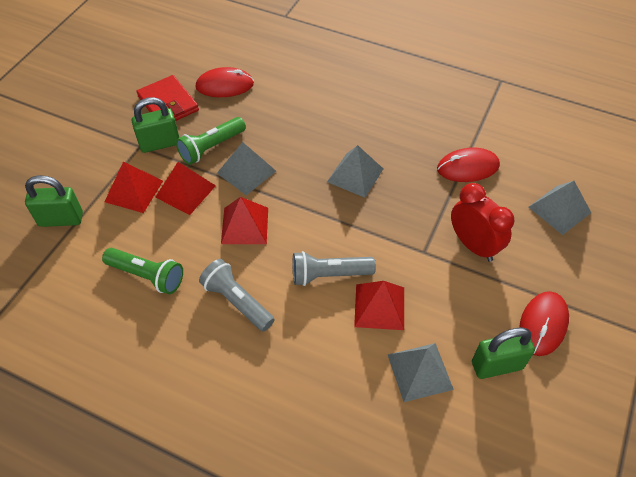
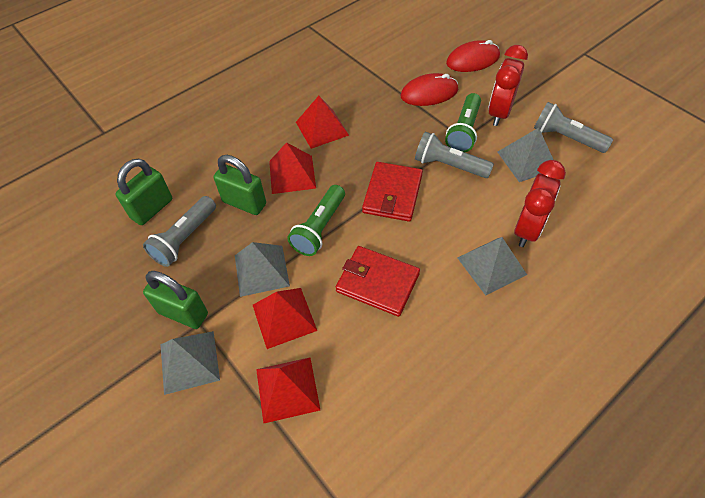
grey flashlight: [199,259,274,332] [293,251,376,286] = 2 -> [143,196,216,267] [415,132,494,178] [534,102,613,153] = 3
red clock: [451,183,514,262] = 1 -> [488,45,528,126] [514,160,566,247] = 2
red mouse: [195,67,254,97] [437,147,500,182] [520,291,569,356] = 3 -> [401,73,458,106] [446,40,500,72] = 2
red wallet: [137,75,199,121] = 1 -> [336,246,420,317] [362,162,423,222] = 2

